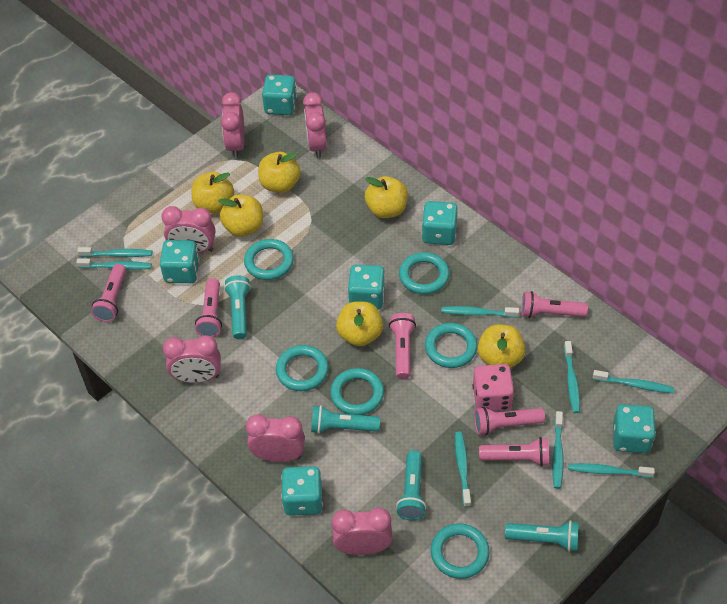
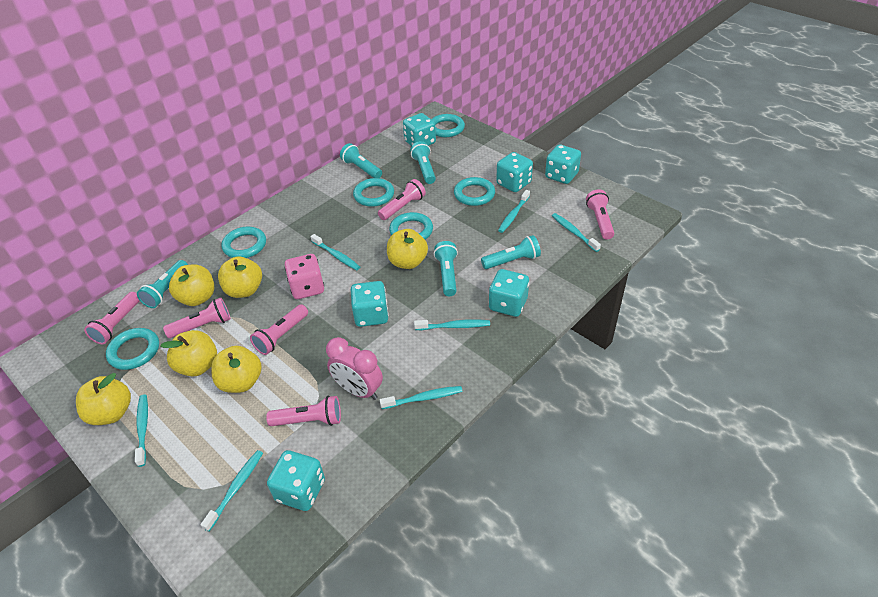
pink clock: [161,206,215,253] [163,335,221,383] [221,92,245,158] [246,414,305,462] [303,92,327,158] [332,508,392,555] = 6 -> [326,337,383,400] = 1
turquoise flashlight: [224,275,251,339] [311,405,380,434] [396,450,426,520] [505,520,579,552] = 4 -> [137,260,188,308] [340,143,382,178] [410,141,436,184] [434,241,458,296] [481,235,541,269] = 5
turquoise toothbrush: [76,258,152,270] [77,247,152,257] [442,306,519,318] [455,432,471,507] [552,411,564,489] [564,341,580,413] [568,463,655,478] [593,370,674,393] = 8 -> [135,394,148,467] [200,450,263,532] [311,234,360,270] [380,386,463,409] [414,319,490,330] [498,190,530,233] [552,213,601,252] = 7

